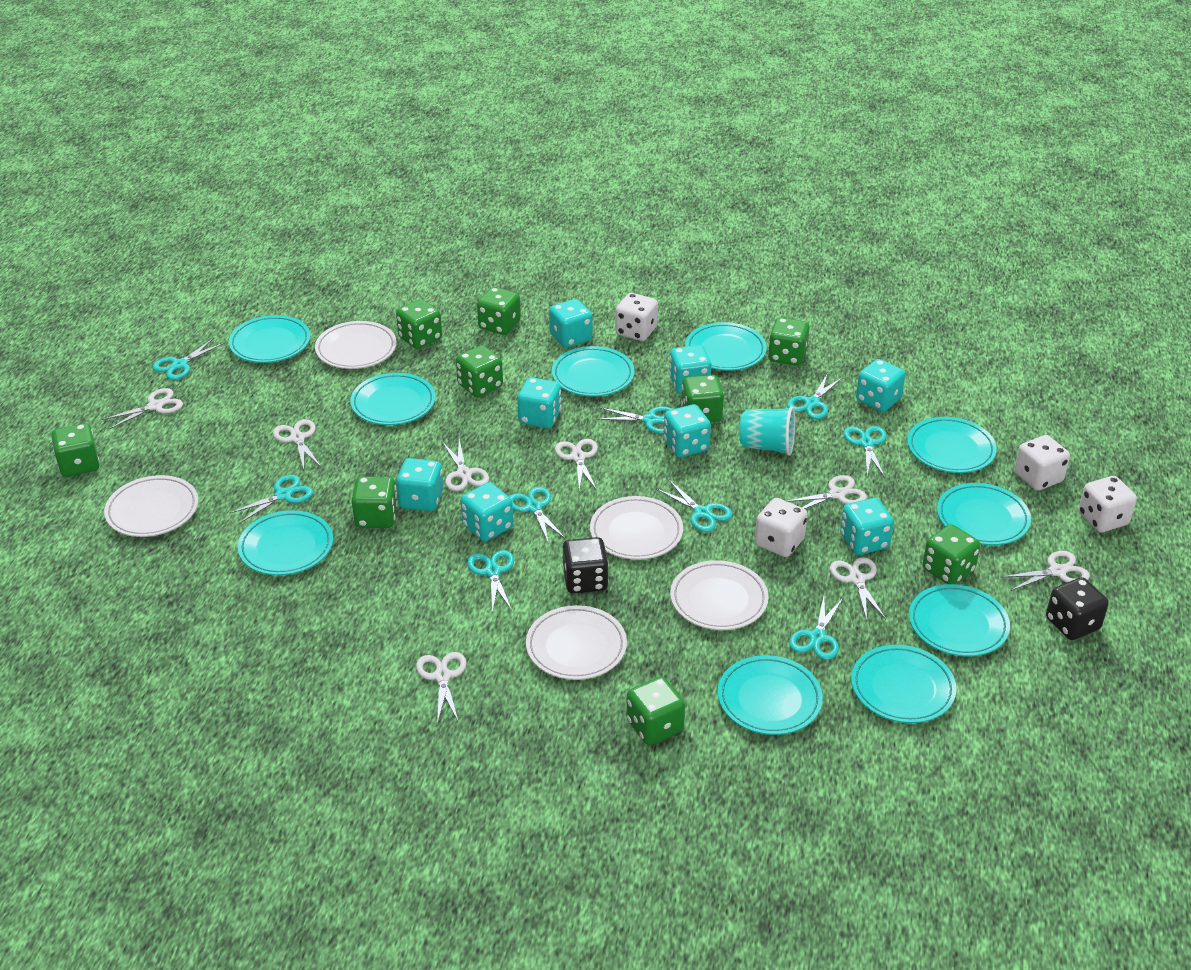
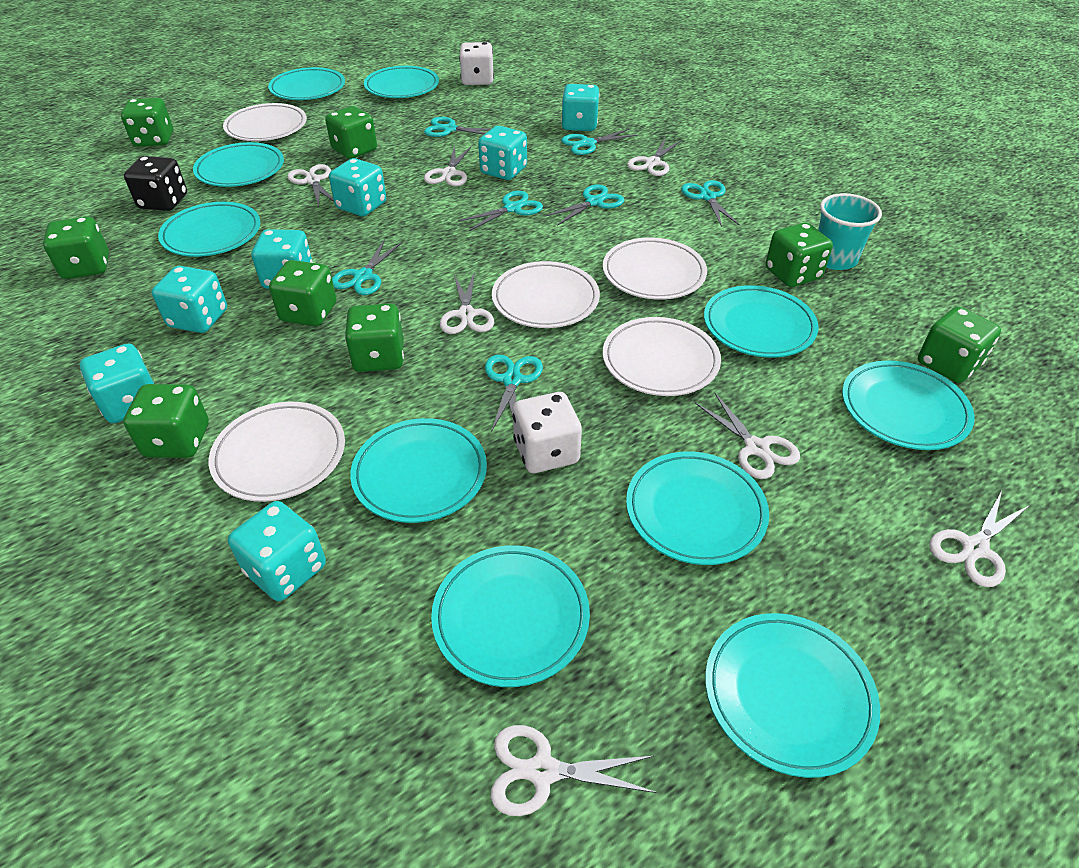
black dice: [562,537,609,594] [1046,577,1109,640] = 2 -> [124,156,187,211] = 1
green dice: [51,423,100,477] [351,476,398,528] [396,299,442,349] [456,345,503,397] [477,287,521,335] [626,676,685,745] [681,375,724,422] [768,318,810,366] [922,524,981,584] = 9 -> [43,216,109,279] [121,98,173,147] [123,384,209,458] [269,260,336,326] [325,106,377,159] [345,303,404,372] [765,223,833,287] [918,307,1001,383] = 8
turquoise dice: [396,458,443,511] [461,482,513,541] [517,377,561,428] [549,299,593,348] [663,404,711,458] [669,345,712,394] [840,498,894,555] [856,359,906,412] = 8 -> [80,343,154,423] [152,266,227,333] [228,501,326,601] [252,229,313,289] [329,158,386,217] [478,126,527,180] [561,84,600,131] = 7
turquoise scissors: [153,338,225,380] [229,475,313,524] [467,550,514,614] [509,487,566,544] [596,406,672,434] [656,480,732,532] [787,373,843,419] [789,596,843,660] [844,426,887,477] = 9 -> [332,239,402,295] [424,117,491,137] [458,191,543,231] [485,355,543,432] [545,184,624,226] [561,129,637,155] [681,180,740,227] = 7
white dice: [615,293,658,341] [755,498,808,557] [1014,435,1070,491] [1078,476,1137,532] = 4 -> [459,42,494,85] [512,392,582,473] = 2
white scissors: [102,388,183,429] [273,419,321,470] [416,652,467,724] [442,439,489,491] [555,439,598,491] [787,475,867,509] [830,557,886,620] [1001,551,1090,591] = 8 -> [287,164,334,206] [424,147,471,186] [440,271,494,334] [490,725,657,816] [627,139,681,176] [695,393,800,479] [929,491,1030,587] = 7

